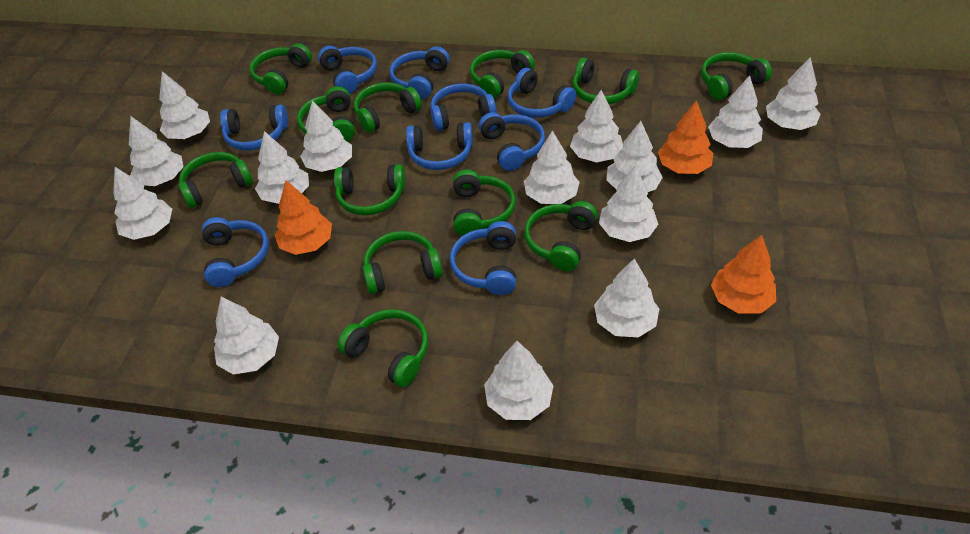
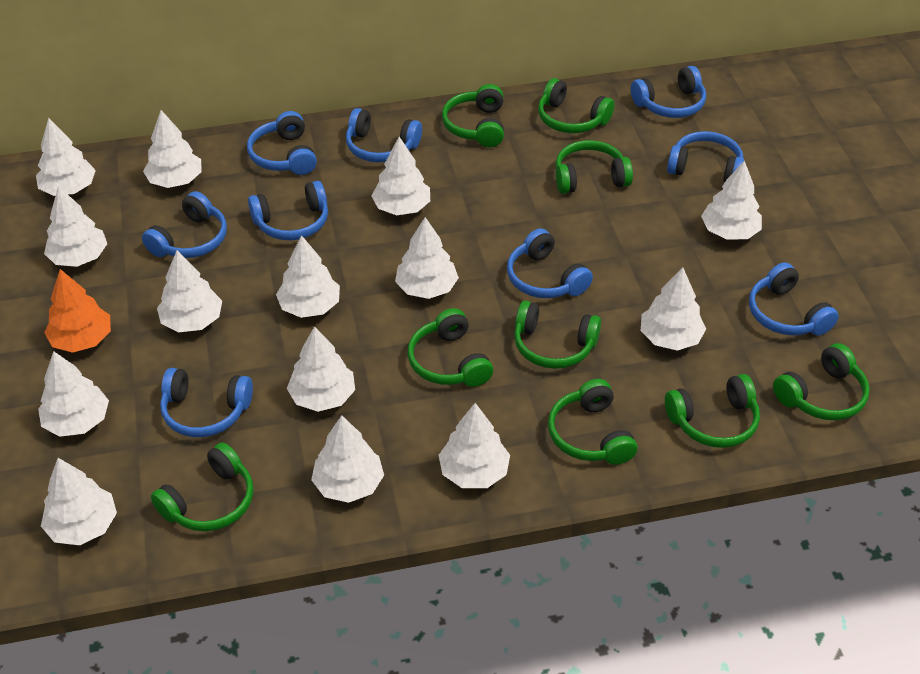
green headphones: [179,152,253,208] [249,43,312,94] [297,86,355,142] [334,164,406,215] [338,309,428,387] [354,82,422,133] [363,231,443,294] [453,169,516,236] [470,50,535,98] [524,201,598,271] [573,58,639,104] [701,52,772,100] = 12 -> [151,442,253,531] [407,308,493,387] [442,84,504,147] [514,301,601,369] [538,78,614,133] [548,379,638,465] [555,140,633,194] [665,374,760,448] [773,343,870,420] = 9
orange tree: [275,180,332,255] [658,100,713,174] [711,235,776,313] = 3 -> [44,269,111,353] = 1

